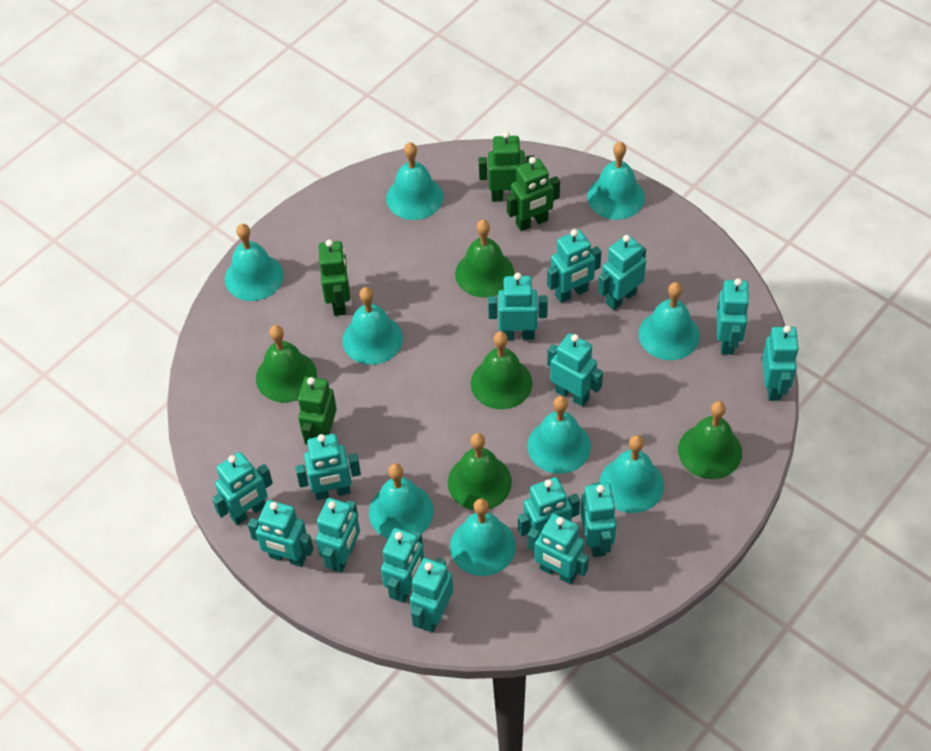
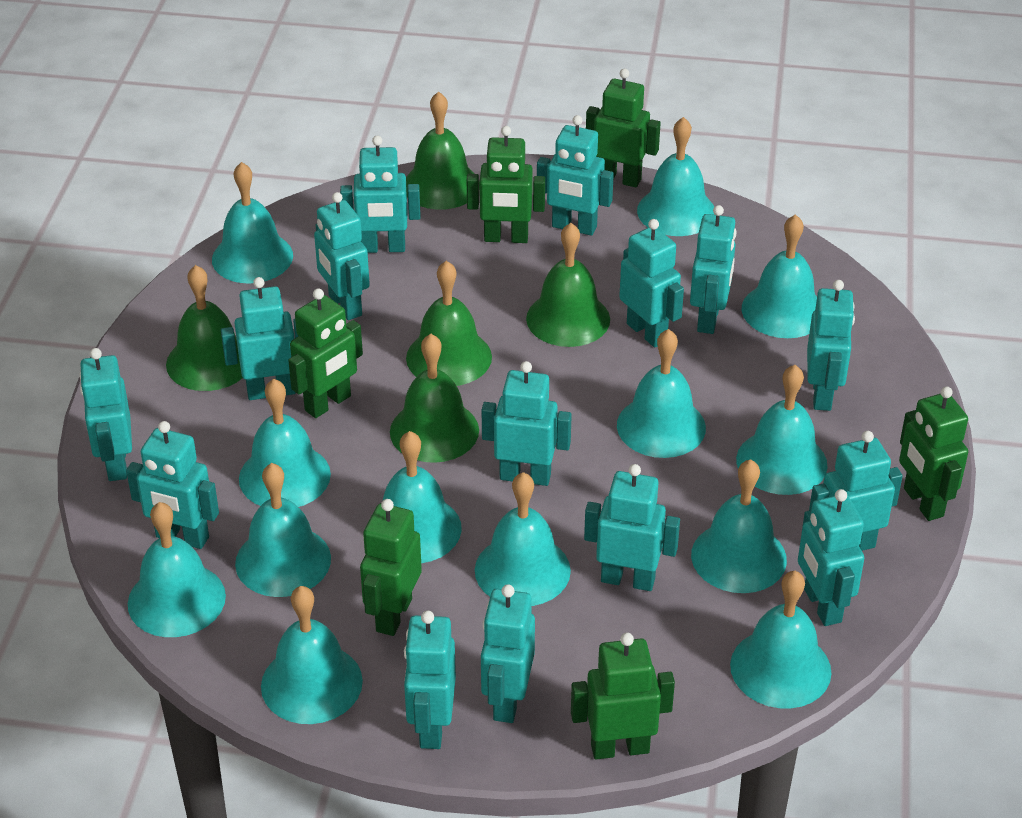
green robot: [298,377,337,445] [318,240,350,316] [479,131,534,202] [507,157,560,231] = 4 -> [288,288,363,418] [360,499,422,636] [467,126,545,243] [571,633,675,759] [586,69,661,187] [899,387,968,521] = 6
turquoise bell: [225,224,283,301] [342,287,403,365] [369,463,434,539] [386,142,443,220] [450,498,516,576] [527,396,591,474] [587,142,645,220] [599,435,664,513] [639,282,700,360] = 9 -> [128,502,226,637] [212,162,293,284] [235,463,331,597] [239,379,331,507] [261,586,363,724] [383,431,462,563] [475,472,571,606] [617,329,706,458] [637,117,715,236] [691,459,787,593] [730,571,831,708] [736,365,828,495] [742,214,817,338] = 13

